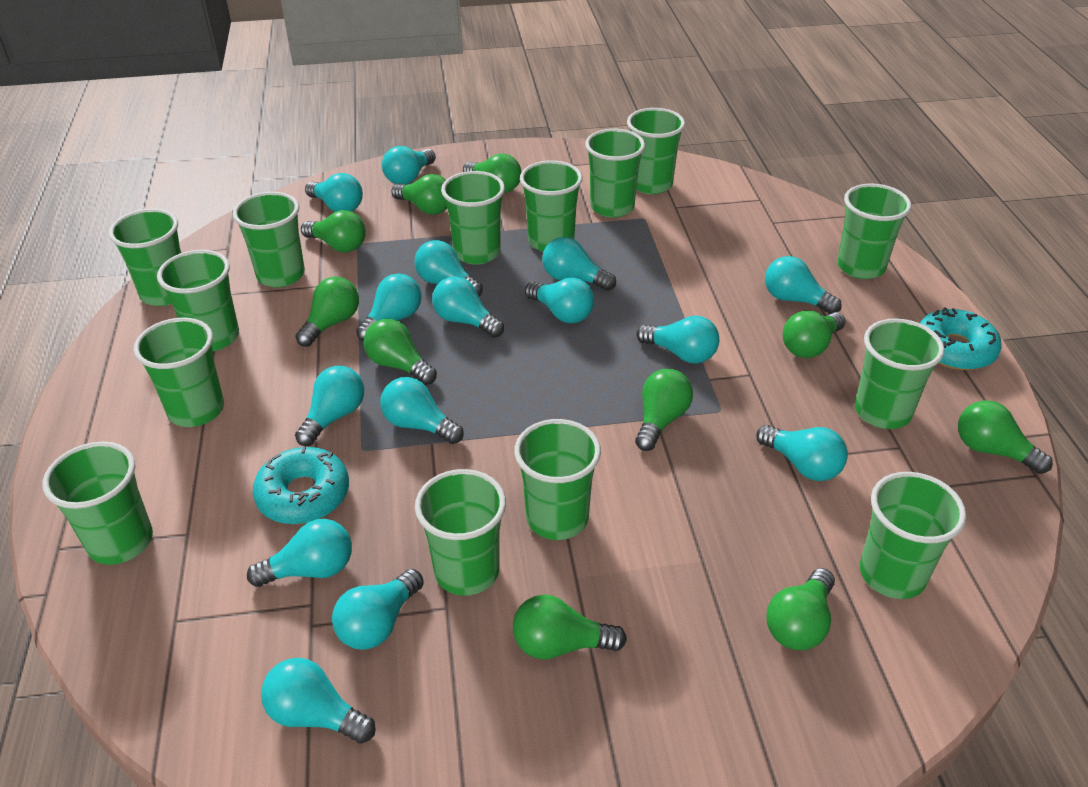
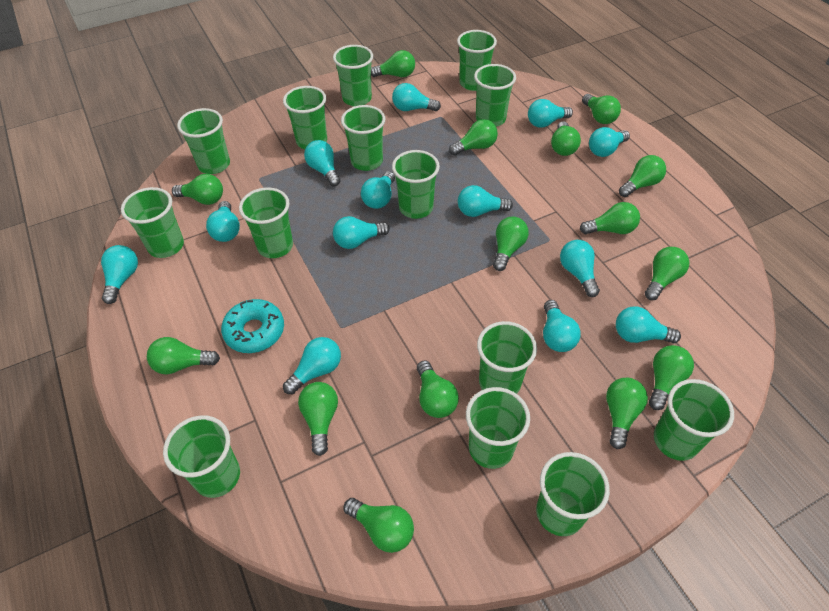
green light bulb: [295,276,359,347] [301,210,366,252] [364,319,437,385] [391,174,447,215] [463,153,521,193] [513,595,627,659] [635,369,693,451] [766,568,835,650] [783,311,846,358] [958,401,1053,474] = 10 -> [147,337,220,374] [172,174,223,205] [298,382,338,456] [344,498,414,553] [371,50,415,77] [417,360,459,418] [449,119,498,156] [493,217,529,271] [551,121,581,156] [580,202,640,234] [582,94,621,124] [606,378,648,449] [619,155,666,197] [645,247,689,300] [649,345,694,410] = 15
turquoise donut: [253,446,349,524] [919,307,1002,370] = 2 -> [221,299,284,353] = 1
turquoise light bulb: [247,519,352,587] [261,658,376,744] [295,366,364,446] [305,173,363,212] [332,569,424,650] [356,273,421,341] [380,377,464,444] [382,146,436,184] [414,240,483,296] [432,276,504,338] [525,278,594,323] [542,237,616,291] [636,316,719,364] [756,425,848,481] [765,256,842,314] = 15 -> [101,245,138,304] [206,201,240,242] [283,337,341,394] [304,140,341,186] [333,216,390,249] [361,171,395,209] [392,83,441,111] [458,185,513,217] [528,99,573,128] [543,300,581,352] [560,240,600,297] [589,127,630,157] [616,306,681,343] = 13

